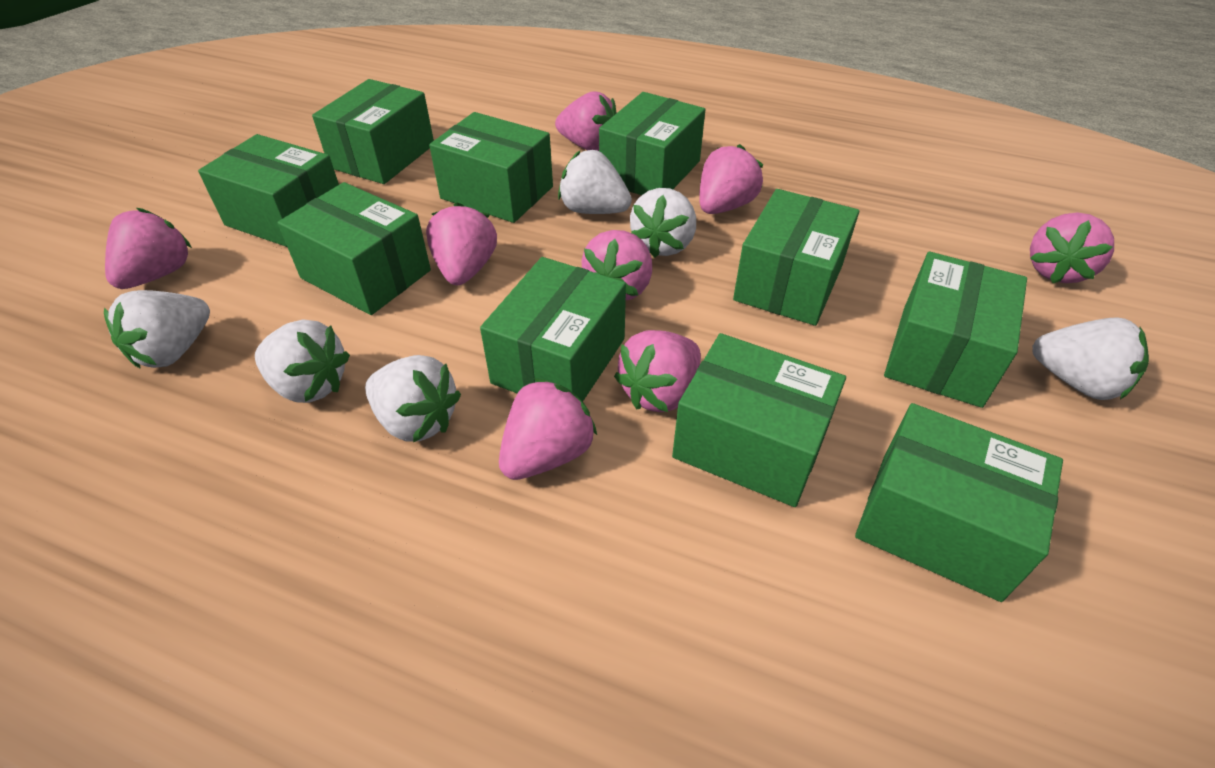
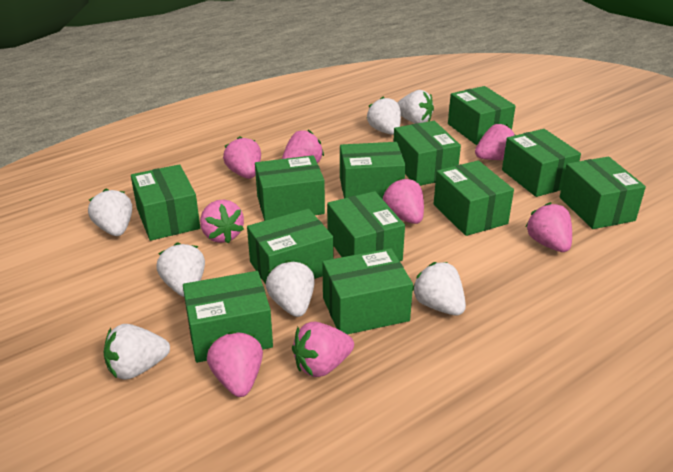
green box: [198,134,339,247] [277,182,431,315] [312,79,434,184] [429,112,553,223] [480,257,626,402] [599,92,705,195] [672,333,846,507] [733,189,859,326] [855,403,1063,602] [884,252,1027,408] = 10 -> [131,164,200,241] [183,271,273,363] [247,209,333,285] [255,155,325,221] [322,248,413,335] [327,191,405,261] [340,142,406,199] [393,121,461,186] [434,160,514,236] [448,86,516,145] [502,129,581,197] [560,156,646,229] = 12
white strawberry: [104,290,210,368] [255,319,350,403] [365,355,461,443] [558,150,632,214] [630,188,696,258] [1032,317,1149,400] = 6 -> [88,188,132,236] [104,324,170,380] [156,242,205,297] [266,260,315,317] [367,97,401,135] [397,90,434,124] [413,262,466,316] = 7

